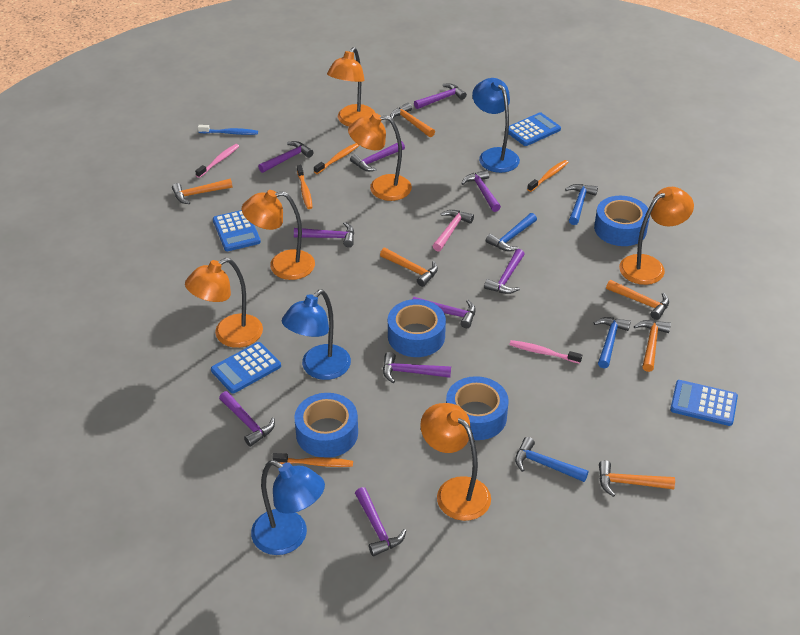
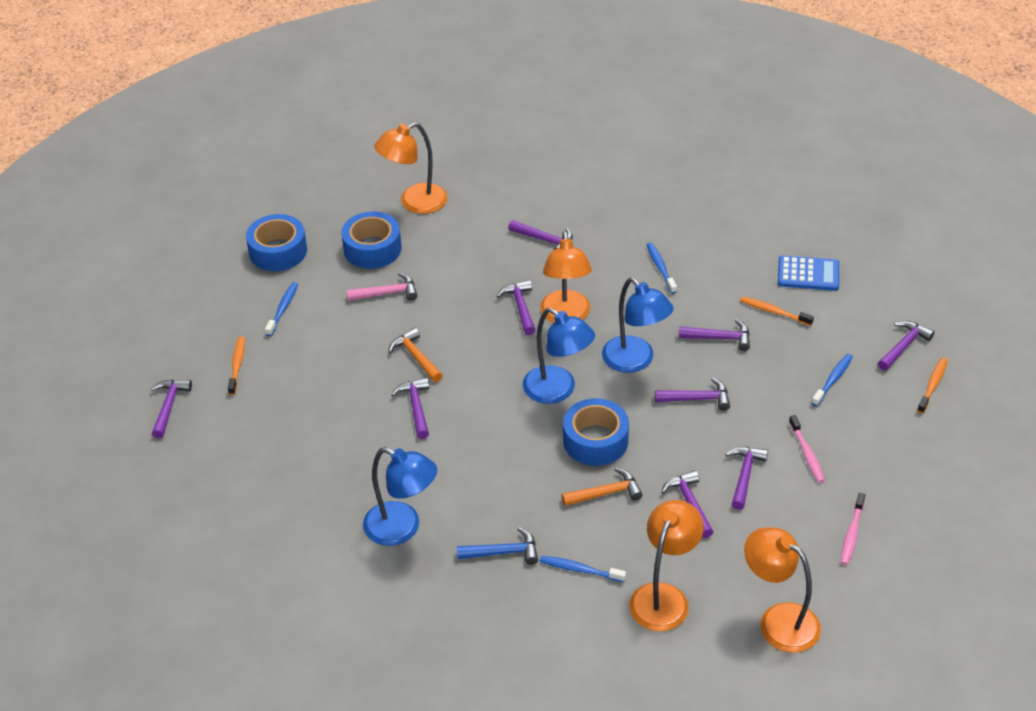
blue calculator: [211,342,281,393] [213,210,261,251] [508,112,561,146] [670,380,738,426] = 4 -> [778,255,839,291] = 1
blue hammer: [486,213,537,251] [515,437,589,482] [565,184,598,225] [594,317,631,369] = 4 -> [457,527,538,565] = 1
blue tape: [294,393,358,458] [388,299,446,357] [446,376,508,440] [594,196,650,246] = 4 -> [246,214,307,271] [341,212,402,269] [563,398,629,466] = 3
blue toothbrush: [198,125,258,135] = 1 -> [265,282,298,336] [540,556,626,582] [646,242,677,294] [812,354,853,406] = 4
orange hammer: [172,179,233,204] [380,248,438,287] [390,103,435,137] [599,460,675,497] [606,280,669,320] [634,320,671,372] = 6 -> [388,328,443,382] [562,468,643,506] = 2
orange lamp: [185,258,263,348] [242,190,315,280] [327,47,375,127] [348,113,412,201] [420,403,491,521] [619,187,694,285] = 6 -> [374,122,448,214] [540,231,592,323] [629,500,704,631] [744,527,821,653] = 4
orange toothbrush: [272,453,353,467] [297,165,313,209] [314,143,359,174] [527,160,569,192] = 4 -> [228,336,245,395] [740,296,814,326] [917,357,948,414] = 3
purple hammer: [219,391,275,447] [258,141,314,173] [294,222,354,247] [350,141,405,171] [355,487,406,556] [383,352,451,383] [413,297,476,328] [414,84,467,109] [461,169,501,212] [484,249,525,294] = 10 -> [151,380,192,439] [391,378,429,439] [497,280,535,335] [508,220,573,250] [655,378,730,411] [661,470,713,538] [679,319,750,351] [725,447,768,510] [878,321,934,371] = 9

